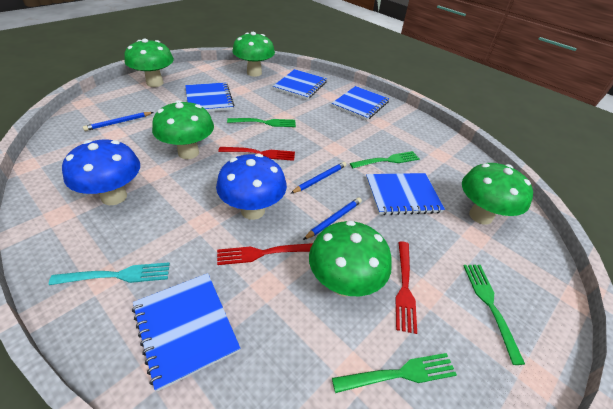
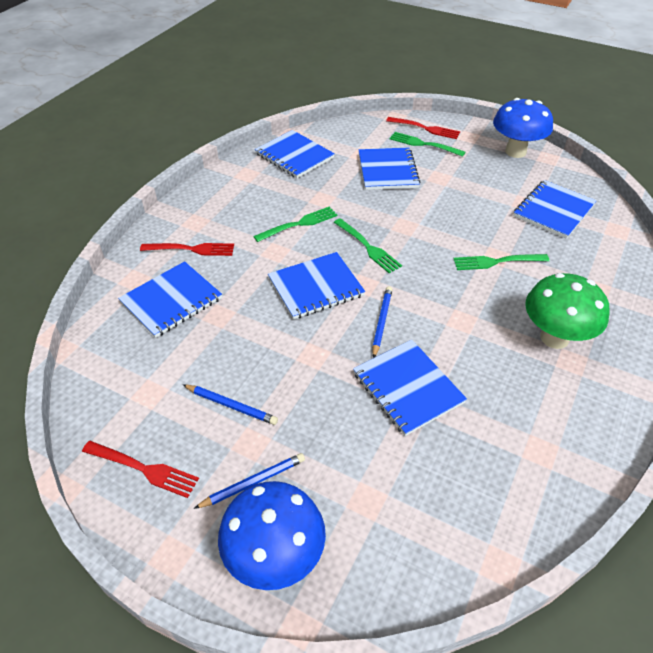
blue notebook: [132,273,240,392] [185,82,234,112] [273,69,327,100] [332,86,389,120] [366,173,445,215] = 5 -> [118,261,222,338] [255,130,335,178] [268,252,365,319] [353,340,467,436] [359,148,420,190] [514,180,597,239] = 6
green mushroom: [124,38,174,87] [152,100,214,159] [232,32,275,77] [309,221,392,297] [462,163,533,225] = 5 -> [525,273,610,349] = 1
turquoise fork: [49,262,170,285] = 1 -> none = 0

